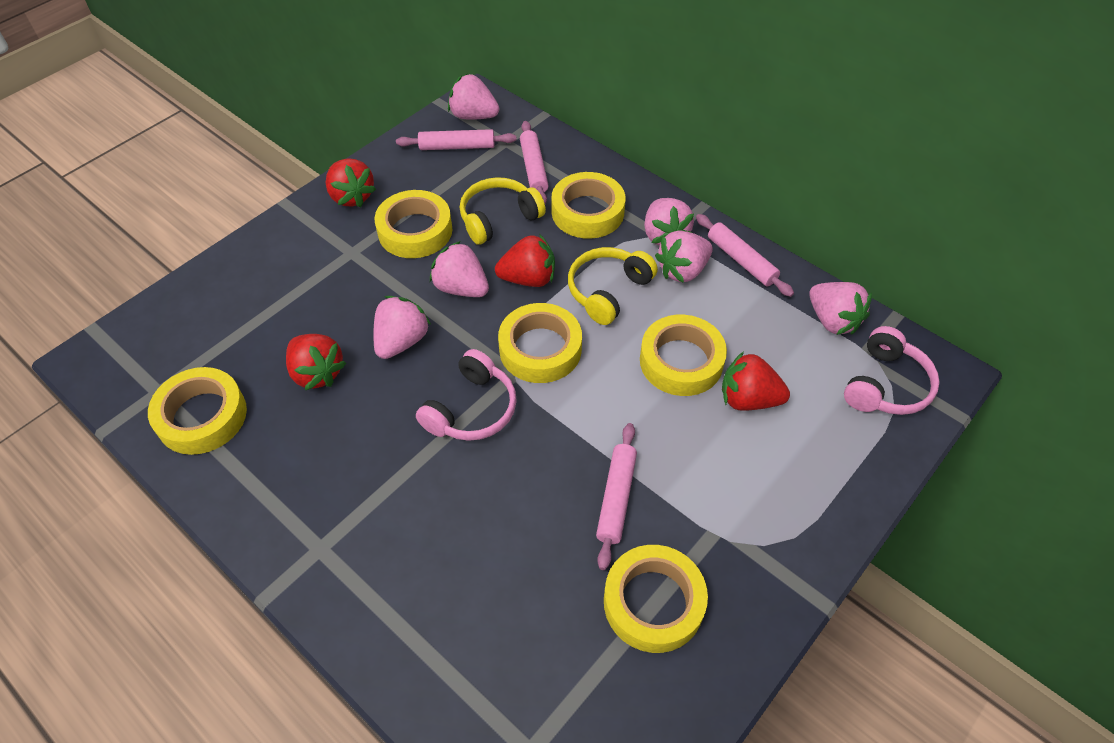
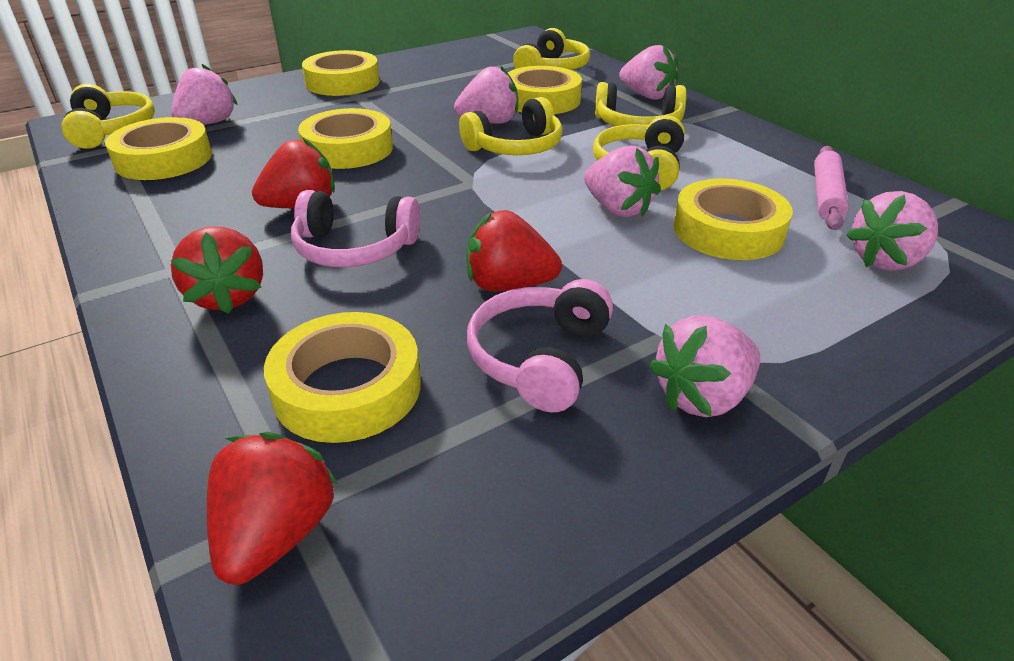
pink rolling pin: [396,129,516,150] [520,121,549,204] [596,423,637,570] [696,214,794,297] = 4 -> [814,146,849,230] = 1
yellow headphones: [460,177,546,245] [568,247,658,325] = 2 -> [61,84,155,149] [459,97,563,155] [513,28,590,70] [593,115,685,190] [595,82,686,126] = 5

